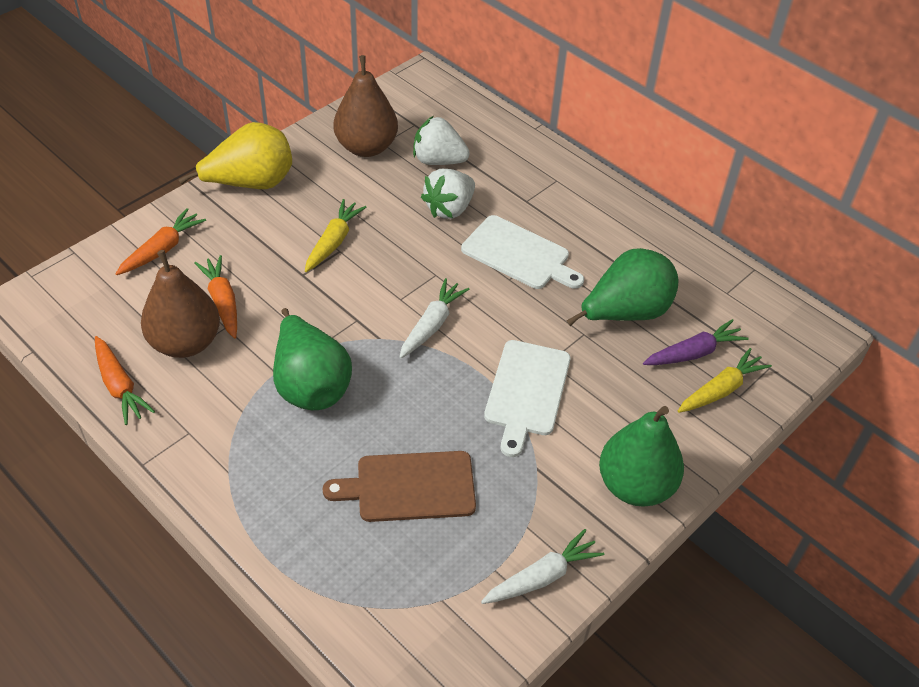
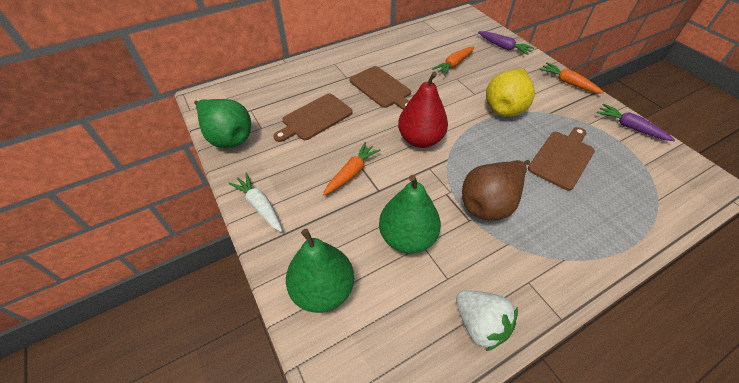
brown cutting board: [323,451,476,522] = 1 -> [274,93,353,142] [349,66,411,110] [528,127,595,191] = 3
brown pear: [141,250,220,358] [333,55,398,157] = 2 -> [462,160,530,220] = 1
purple carrot: [643,319,749,365] = 1 -> [478,31,534,55] [597,104,675,141] = 2
red pear: none = 0 -> [398,72,448,148] = 1
white carrot: [399,278,470,358] [481,529,604,604] = 2 -> [229,173,282,232] = 1
white cutting board: [461,215,584,289] [484,340,571,457] = 2 -> none = 0
white strawberry: [413,116,470,165] [421,169,475,219] = 2 -> [456,290,518,351] = 1
yellow carrot: [305,199,367,272] [678,348,772,413] = 2 -> none = 0

